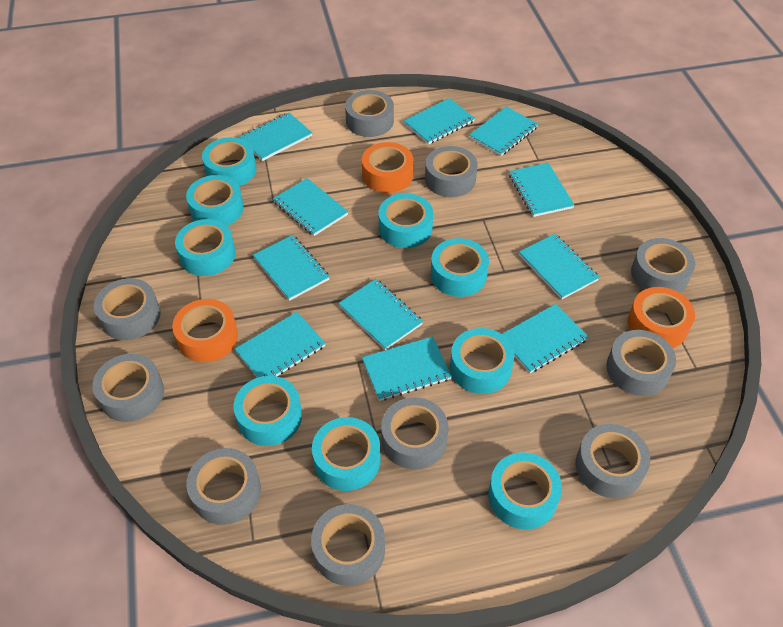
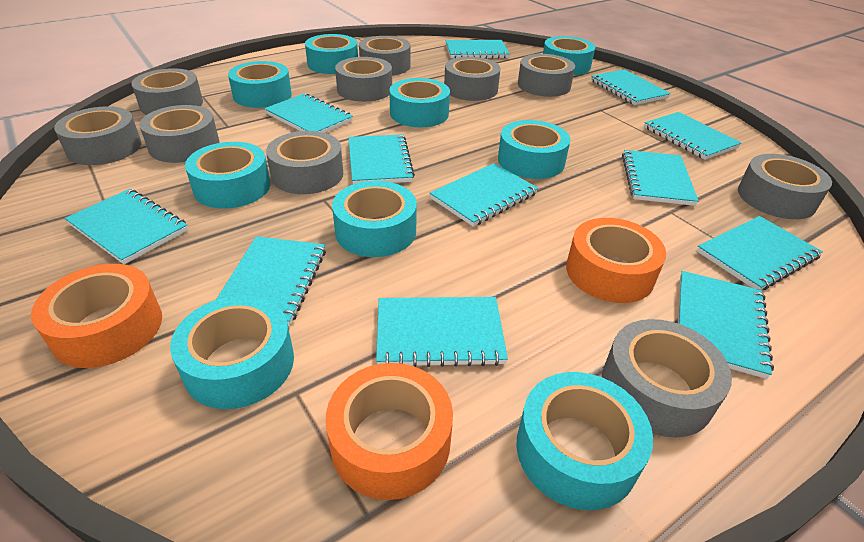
turquoise notebook: [235,312,326,378] [239,113,312,161] [253,235,330,301] [273,178,348,236] [339,279,423,350] [362,336,452,401] [404,98,475,145] [470,107,538,156] [502,304,588,373] [509,163,575,217] [519,234,600,299] = 11 -> [65,189,188,264] [216,236,326,326] [264,93,353,133] [348,134,415,184] [376,297,508,367] [430,163,538,227] [445,40,510,59] [591,69,671,105] [622,150,699,206] [644,112,741,160] [678,271,774,379] [697,216,823,290] = 12

